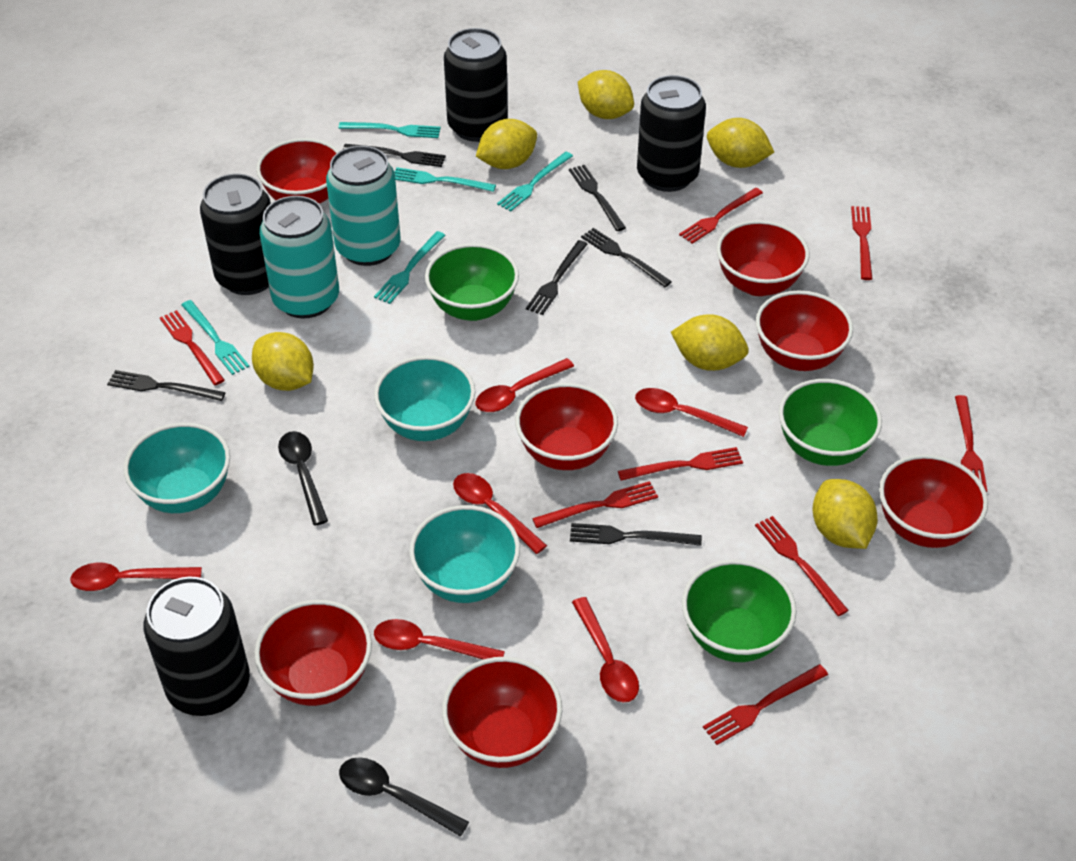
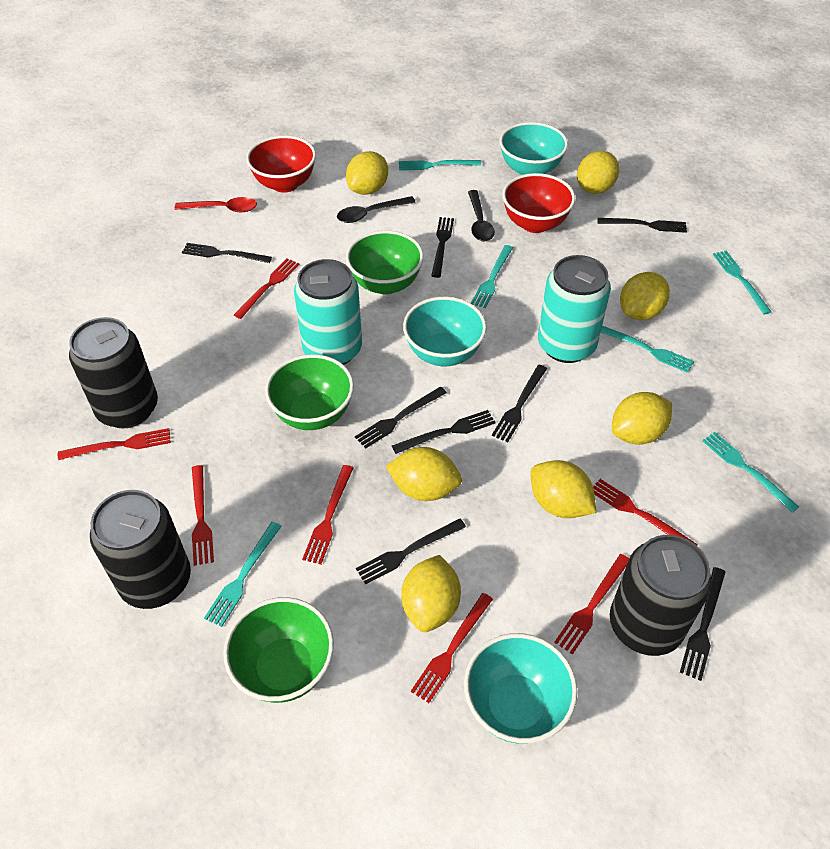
black can: [143,576,250,716] [200,173,271,295] [444,28,508,142] [637,75,706,192] = 4 -> [69,317,158,428] [90,490,191,609] [610,535,712,656] = 3
black fork: [107,370,226,401] [343,144,446,167] [526,240,587,315] [569,165,626,231] [570,523,702,546] [581,228,672,287] = 6 -> [182,243,272,263] [355,387,447,449] [356,518,466,585] [392,410,496,454] [431,217,454,278] [492,365,547,442] [597,218,687,233] [680,567,725,681] = 8
red bowl: [254,600,372,706] [256,138,339,204] [442,657,562,768] [515,383,618,470] [717,220,809,296] [756,291,853,371] [879,454,988,548] = 7 -> [246,135,316,193] [502,173,576,233] = 2
red fork: [160,310,225,385] [532,481,658,528] [618,447,743,481] [679,188,763,244] [703,664,828,745] [755,516,849,616] [851,206,873,280] [955,395,987,492] = 8 -> [58,428,171,460] [192,465,214,566] [234,259,299,319] [302,465,353,564] [411,593,493,703] [554,554,629,655] [593,479,698,546] = 7
red spoon: [70,563,202,591] [374,619,505,659] [453,473,547,554] [476,358,574,412] [572,597,639,703] [635,388,748,437] = 6 -> [175,197,257,212] = 1
turquoise fork: [181,300,250,375] [339,122,441,138] [374,231,445,304] [395,167,496,192] [497,152,573,211] = 5 -> [204,522,282,627] [399,160,481,171] [471,245,513,308] [601,326,694,373] [702,432,799,512] [713,251,772,314] = 6
yellow lemon: [252,332,314,391] [476,119,537,169] [578,70,634,119] [671,314,749,371] [707,118,774,168] [813,479,878,549] = 6 -> [346,151,388,195] [386,447,462,501] [401,555,461,632] [531,460,596,518] [577,151,619,194] [612,392,672,445] [620,272,670,320] = 7

